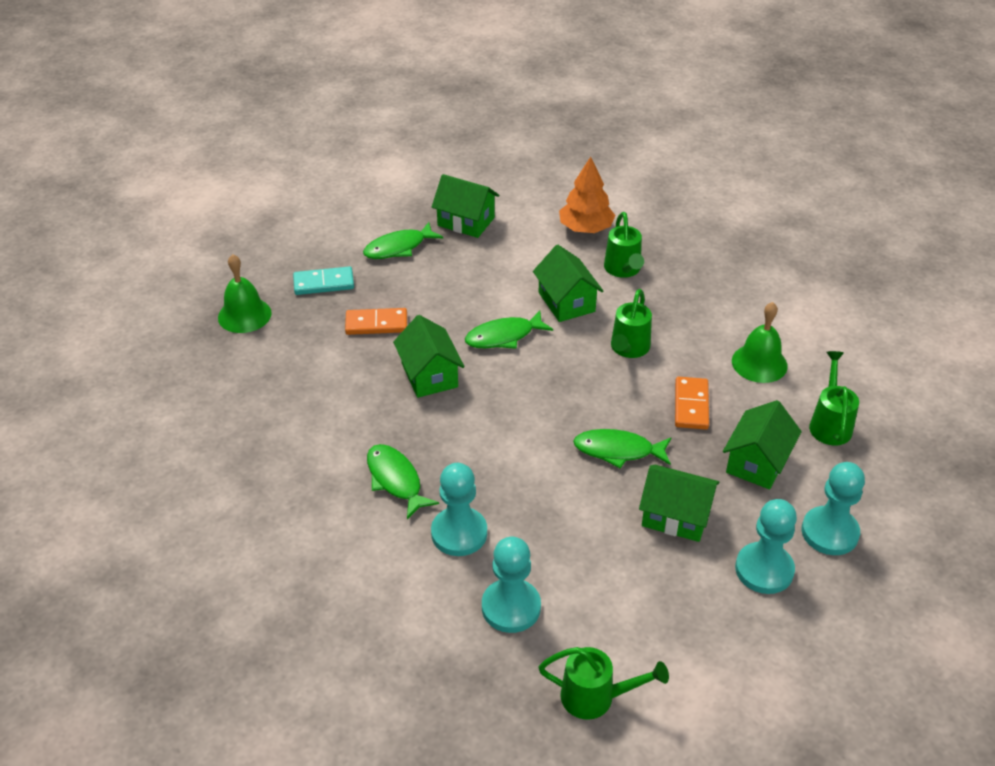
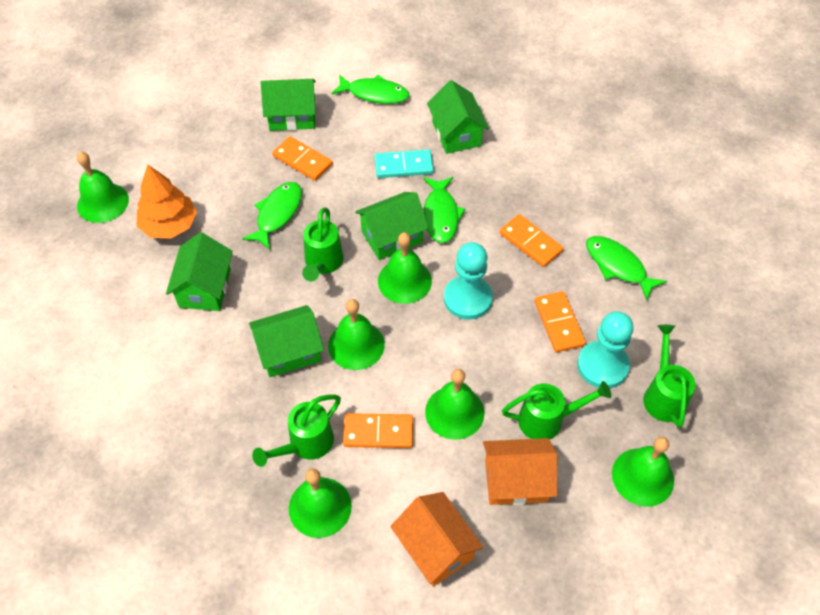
green bell: [218,254,272,333] [732,302,788,383] = 2 -> [77,151,129,223] [289,469,352,538] [328,299,385,370] [378,232,432,304] [425,369,484,440] [612,437,674,507] = 6
orange domino: [345,308,407,335] [675,377,709,430] = 2 -> [272,136,332,181] [343,413,413,448] [499,214,563,267] [535,291,586,352] = 4
orange house: none = 0 -> [391,492,484,586] [483,438,557,505] = 2
turquoise pawn: [431,463,487,556] [482,537,541,633] [735,499,797,594] [802,462,865,555] = 4 -> [444,242,493,320] [577,311,634,388] = 2

